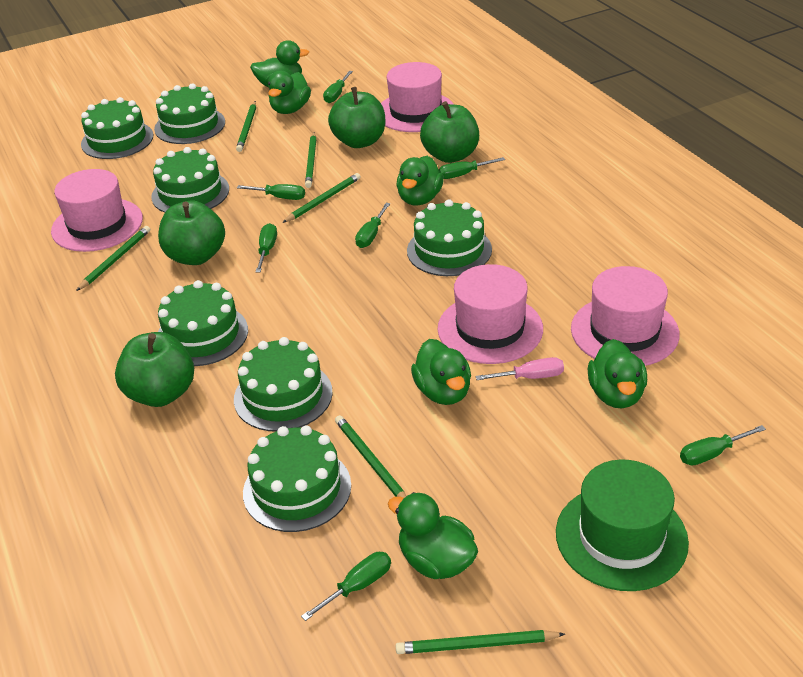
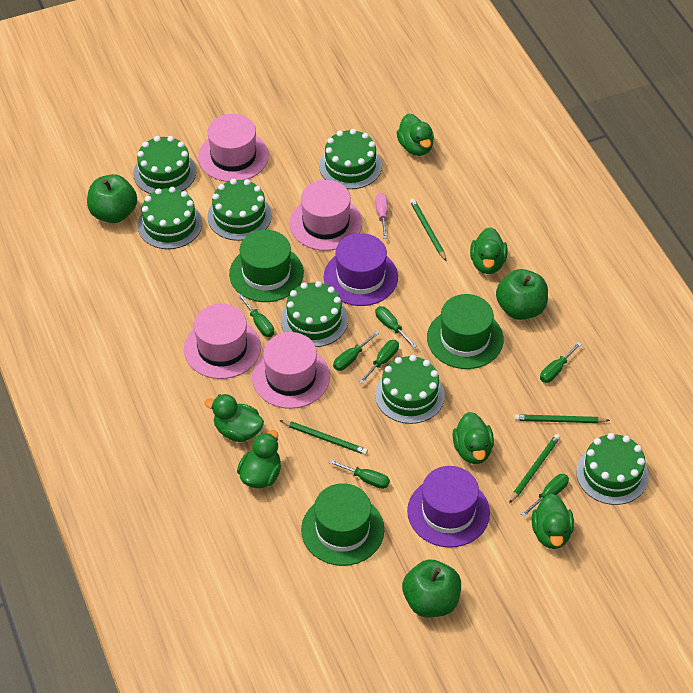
green apple: [115,332,194,407] [158,201,225,265] [328,87,385,148] [420,101,479,163] = 4 -> [87,174,137,223] [402,559,461,617] [496,269,548,320] = 3
green hat: [556,460,689,591] = 1 -> [229,230,304,302] [301,483,384,566] [427,294,504,369] = 3
green pencil: [76,226,150,291] [236,101,256,152] [282,173,361,223] [305,132,317,188] [335,415,406,498] [395,630,565,654] = 6 -> [280,420,368,455] [410,198,447,262] [509,434,560,503] [514,414,610,423] = 4
purple hat: none = 0 -> [324,233,398,306] [407,466,490,548] = 2

